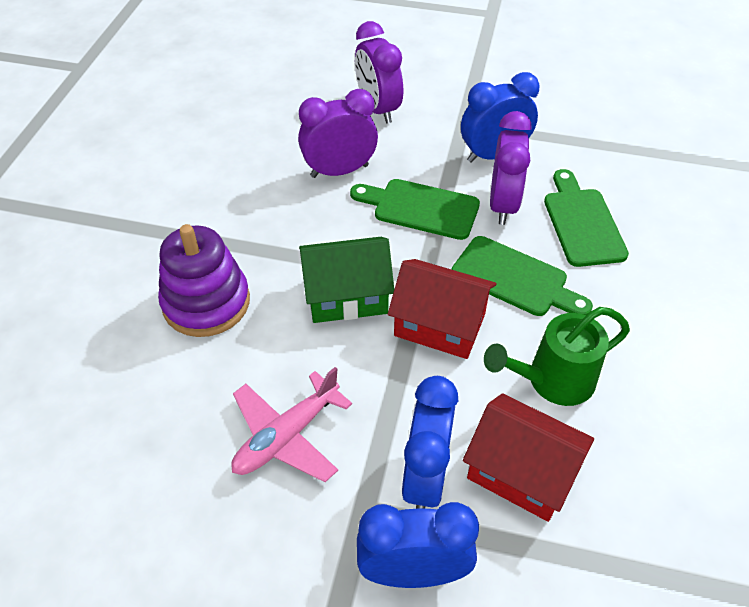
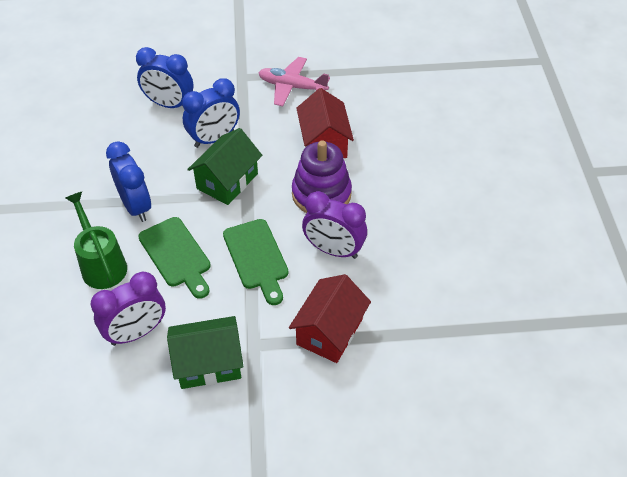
green cutting board: [350,179,480,240] [451,236,593,316] [544,169,629,267] = 3 -> [138,217,211,299] [223,219,289,305] = 2
green house: [299,237,394,323] = 1 -> [167,316,244,389] [187,128,262,205] = 2
purple clock: [298,89,378,178] [355,21,403,124] [490,111,532,225] = 3 -> [91,272,166,346] [302,191,367,259] = 2

